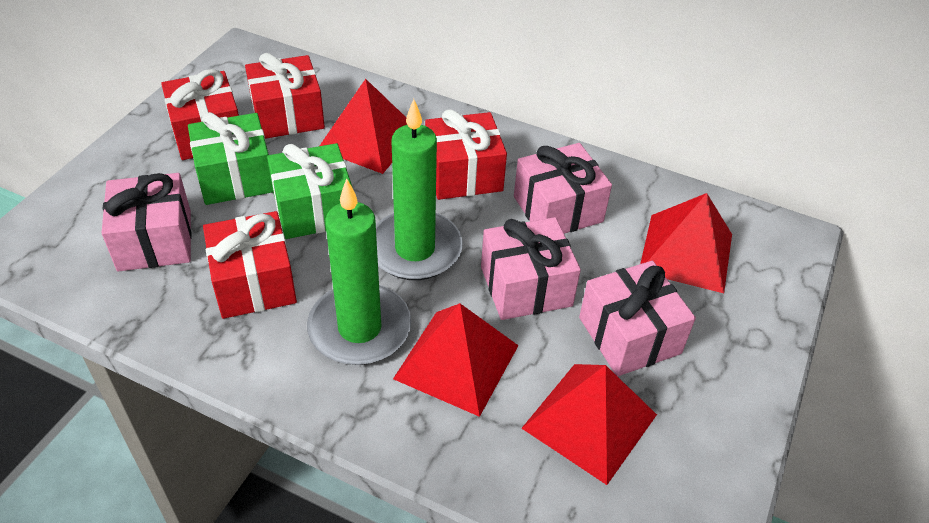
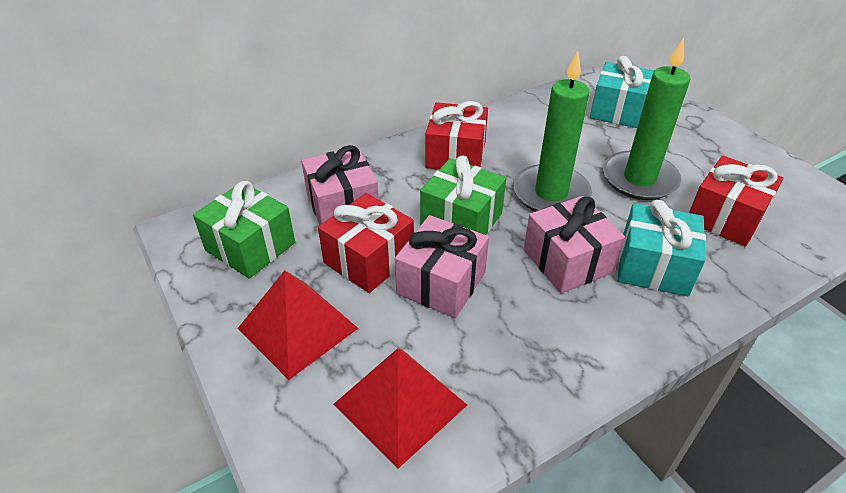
pink gift: [101,173,192,272] [481,217,581,320] [514,143,612,234] [579,261,696,376] = 4 -> [301,145,379,225] [395,215,489,318] [524,196,625,294] = 3
red gift: [161,69,239,160] [203,211,297,319] [245,53,325,139] [425,109,507,200] = 4 -> [318,193,414,293] [425,101,488,170] [689,156,783,247] = 3
red pyramid: [320,79,407,174] [393,303,519,417] [521,364,657,485] [640,193,732,293] = 4 -> [237,270,358,380] [333,348,467,469] = 2
turquoise gift: none = 0 -> [590,56,655,128] [618,200,706,296] = 2

